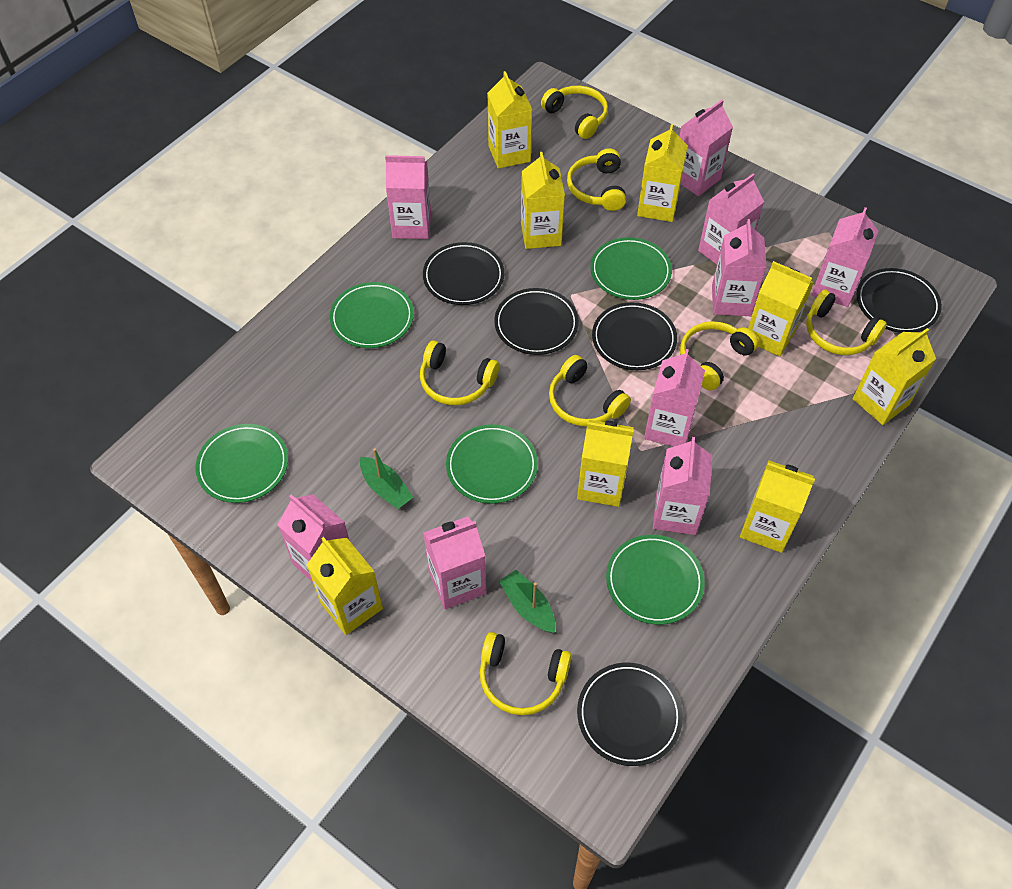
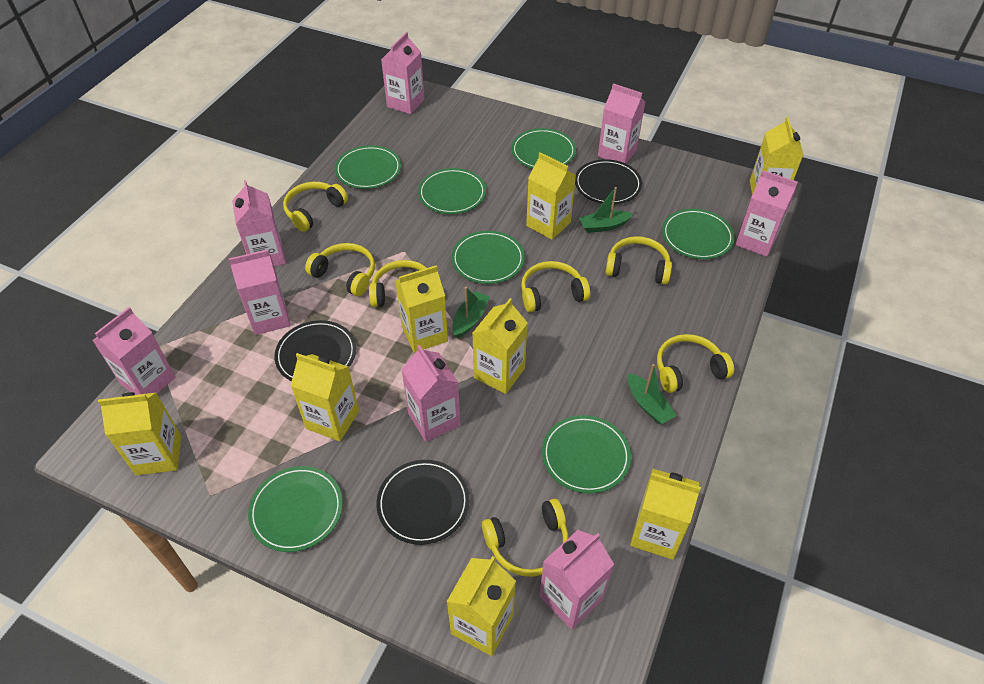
black plate: [423,242,504,305] [494,288,579,355] [577,663,683,766] [592,302,677,370] [857,268,942,333] = 5 -> [274,320,356,381] [377,460,469,545] [575,159,642,204] = 3
green boat: [360,448,413,509] [499,570,556,633] = 2 -> [452,287,490,338] [579,187,633,233] [628,364,677,424] = 3
green plate: [196,424,288,503] [330,282,414,348] [446,424,538,504] [590,237,672,300] [606,535,705,625] = 5 -> [248,466,343,552] [335,145,401,189] [418,168,486,214] [451,231,525,284] [511,128,576,168] [542,415,631,494] [662,209,735,259] = 7
pink carton: [278,494,350,583] [385,155,431,239] [423,516,486,609] [644,349,705,446] [653,437,713,535] [679,100,733,196] [698,174,764,264] [712,219,767,316] [811,207,878,307] = 9 -> [92,307,176,395] [229,250,291,335] [232,180,286,266] [381,32,425,114] [401,345,461,442] [539,530,614,630] [598,83,645,164] [736,170,798,257] = 8

